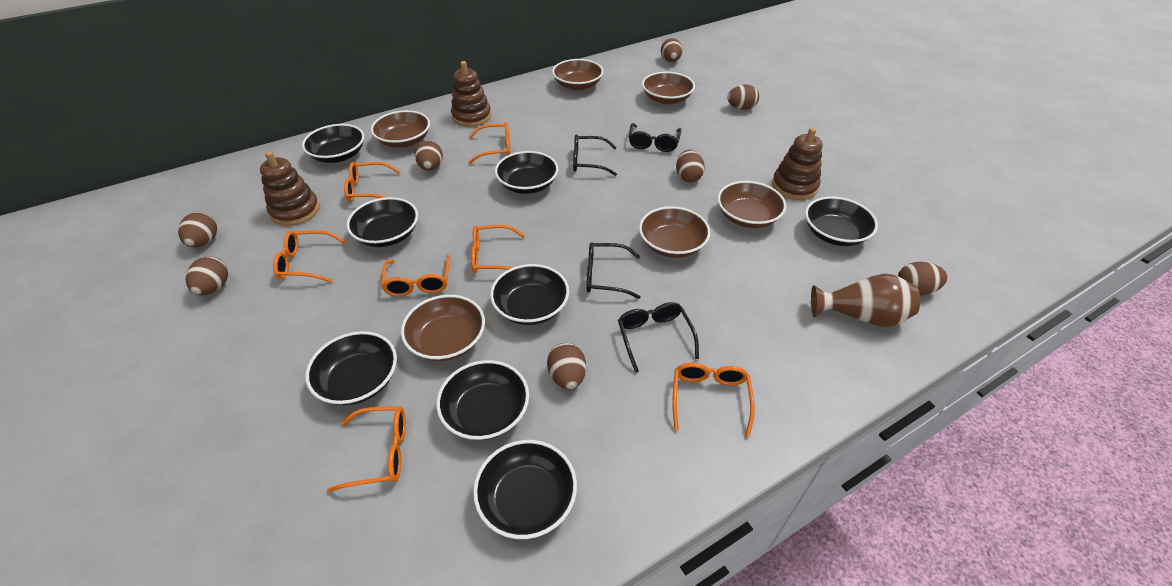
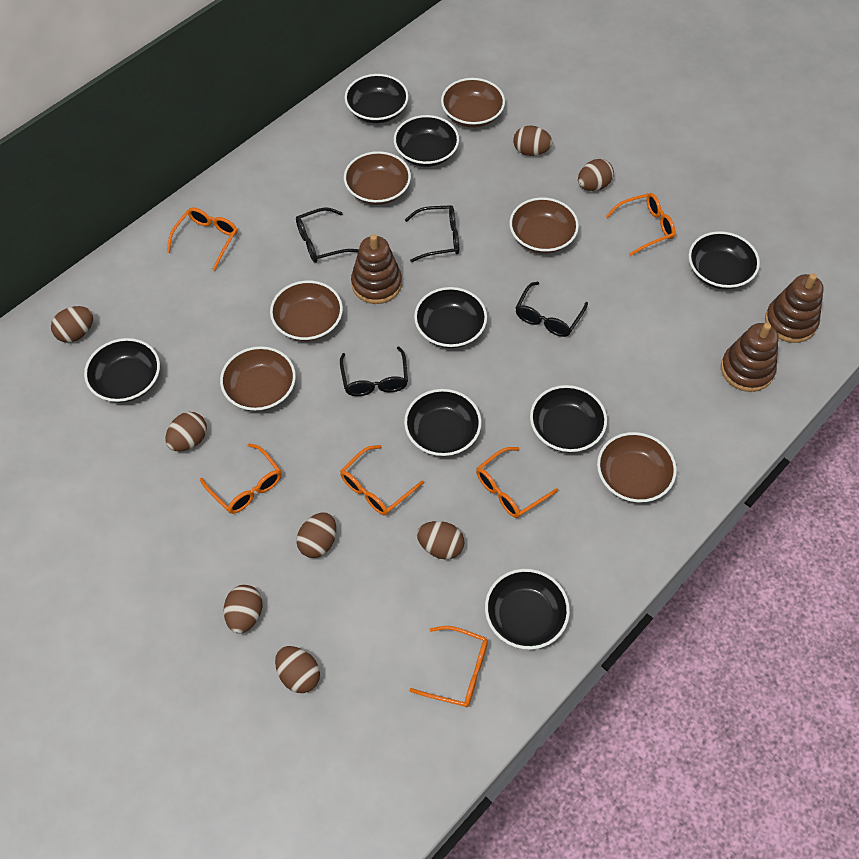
brown vase: [811,274,920,327] = 1 -> none = 0
orange glasses: [273,230,346,282] [327,406,406,493] [344,162,401,202] [381,255,450,297] [468,122,511,164] [471,225,525,273] [672,363,755,437] = 7 -> [167,208,238,271] [200,443,282,514] [340,445,424,515] [409,626,488,707] [476,447,558,518] [606,193,676,256] = 6

